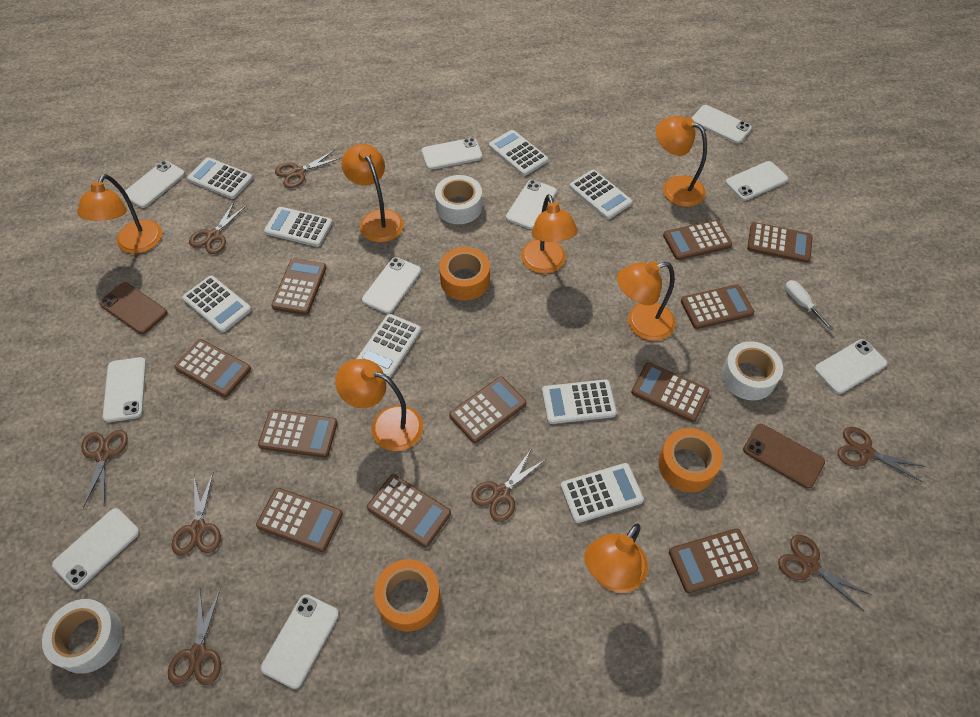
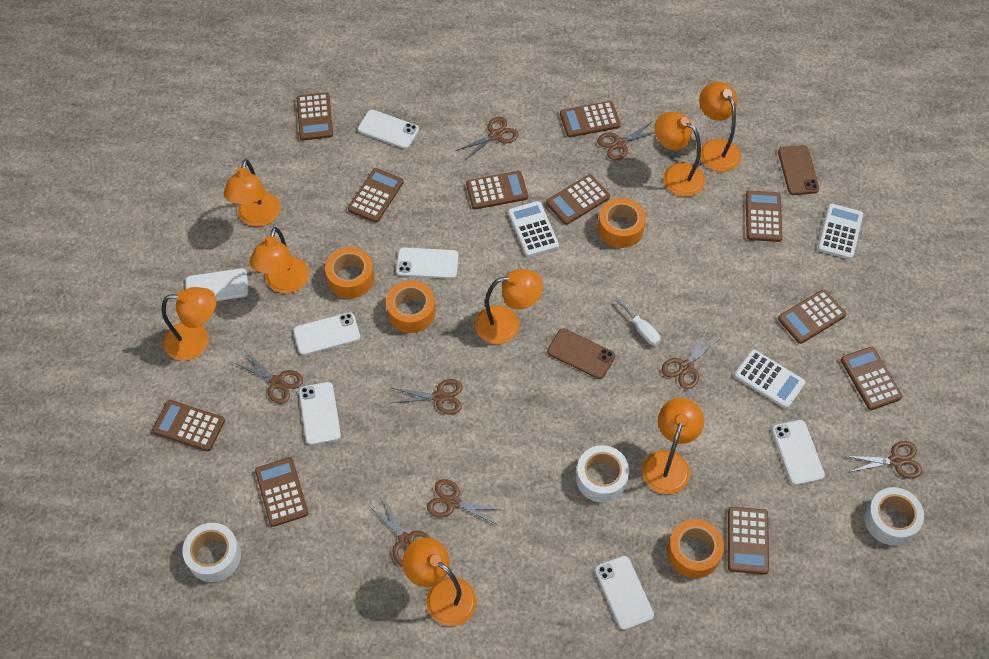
orange lamp: [77,174,162,254] [335,359,423,451] [341,144,404,242] [521,194,578,274] [584,524,648,593] [617,261,675,341] [656,116,707,207] = 7 -> [161,287,216,361] [223,159,280,227] [250,227,309,293] [403,538,476,626] [475,269,543,344] [642,398,704,494] [654,112,705,196] [699,82,741,172] = 8
orange tape: [374,559,441,631] [439,247,490,301] [658,428,723,492] = 3 -> [325,247,374,299] [386,281,436,333] [598,198,646,248] [667,519,724,578] = 4
white calculator: [182,275,251,333] [187,157,253,199] [264,207,333,247] [357,314,421,378] [489,130,548,176] [542,379,617,424] [560,463,644,523] [569,170,632,219] = 8 -> [508,201,559,257] [734,349,806,409] [818,203,863,259] = 3
white phone: [52,508,140,590] [102,357,146,422] [125,161,185,208] [261,594,339,689] [362,257,421,314] [422,138,482,170] [506,180,557,229] [692,105,752,143] [725,161,788,201] [814,339,887,394] = 10 -> [185,268,249,301] [294,312,360,355] [299,382,341,445] [358,110,419,149] [396,247,459,279] [595,556,654,630] [772,420,825,485] = 7

